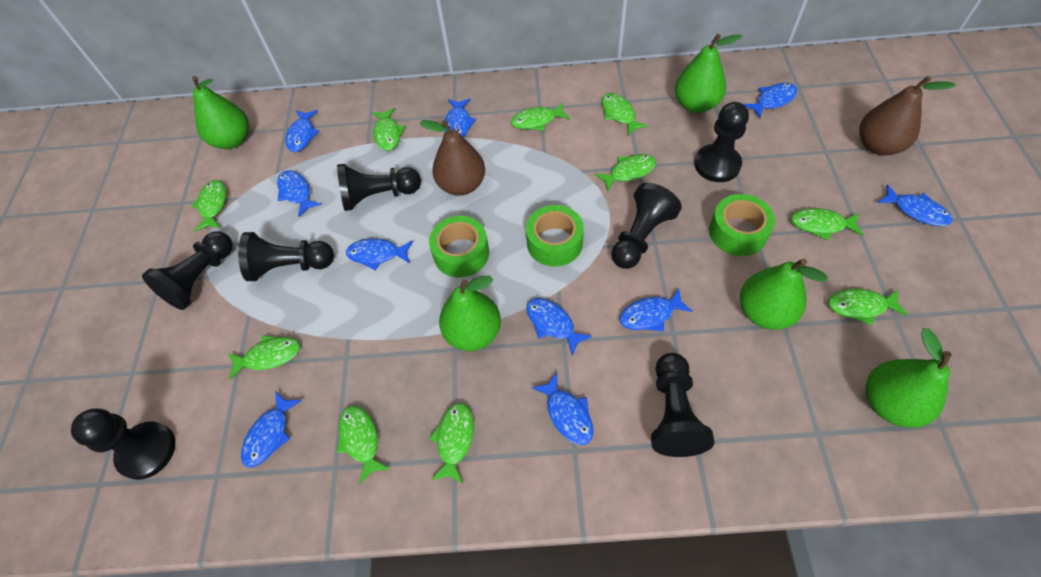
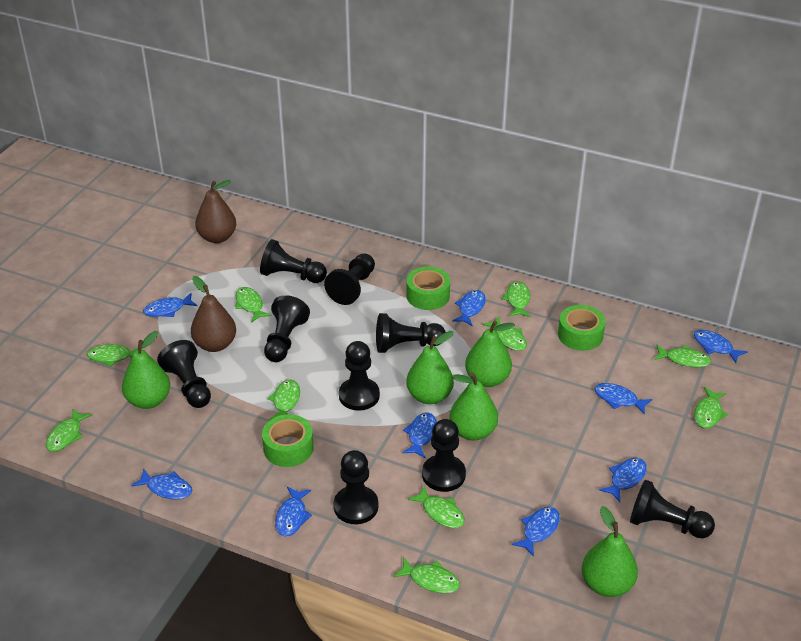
black pawn: [71,408,175,480] [142,231,233,310] [238,232,334,281] [337,164,421,211] [611,183,682,269] [651,353,714,457] [694,102,749,182] = 7 -> [157,340,211,408] [260,239,327,283] [264,295,310,362] [324,253,375,305] [333,450,378,524] [339,341,380,411] [376,313,446,353] [422,419,466,492] [630,480,715,538] = 9
blue fish: [241,390,302,468] [277,170,321,217] [285,110,319,152] [346,238,413,270] [445,98,476,138] [527,298,592,355] [531,373,594,445] [619,288,693,332] [744,83,797,118] [877,184,952,226] = 10 -> [131,469,192,500] [143,293,197,317] [275,487,312,536] [402,413,437,458] [452,290,486,327] [511,507,560,557] [594,383,653,415] [599,458,647,502] [694,330,748,363] = 9

